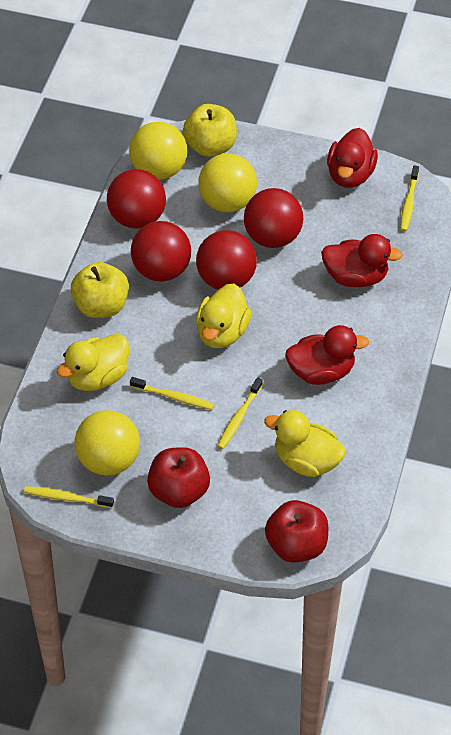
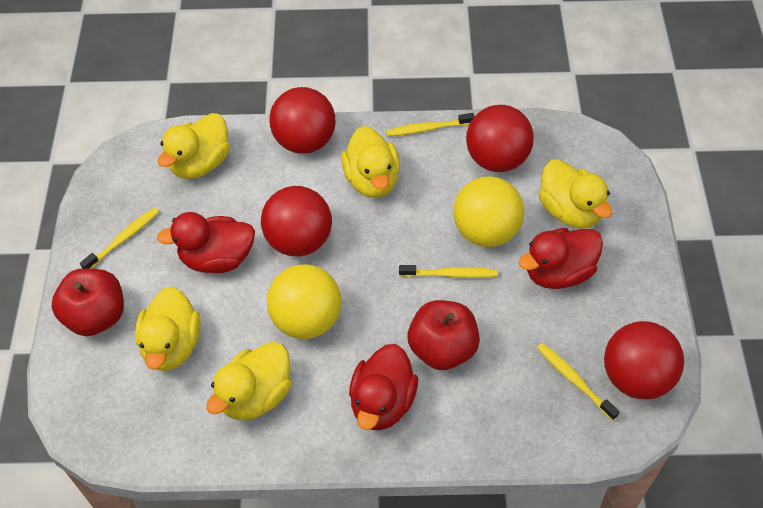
yellow apple: [71,262,129,318] [183,104,237,157] = 2 -> none = 0
yellow ball: [74,410,140,476] [129,122,187,180] [198,154,257,212] = 3 -> [267,264,341,339] [453,176,524,247] = 2
yellow duck: [57,334,129,391] [196,283,251,348] [264,410,346,477] = 3 -> [135,286,201,371] [158,113,230,179] [206,342,292,420] [341,126,400,198] [539,159,612,228] = 5

